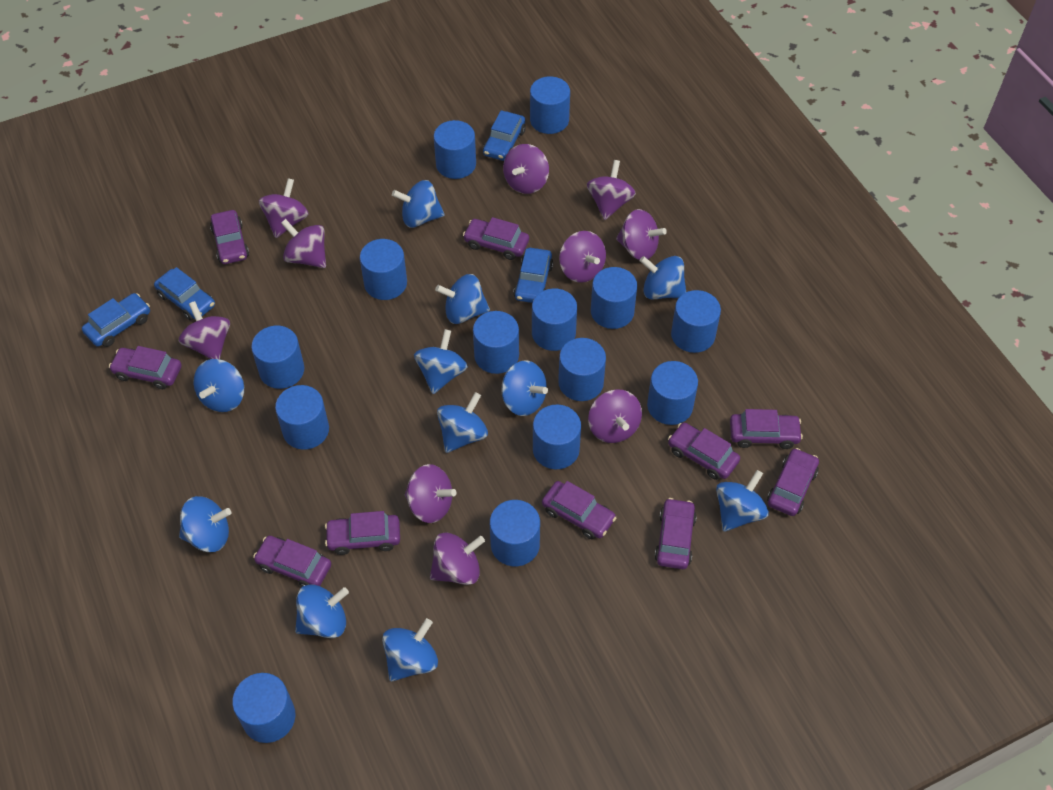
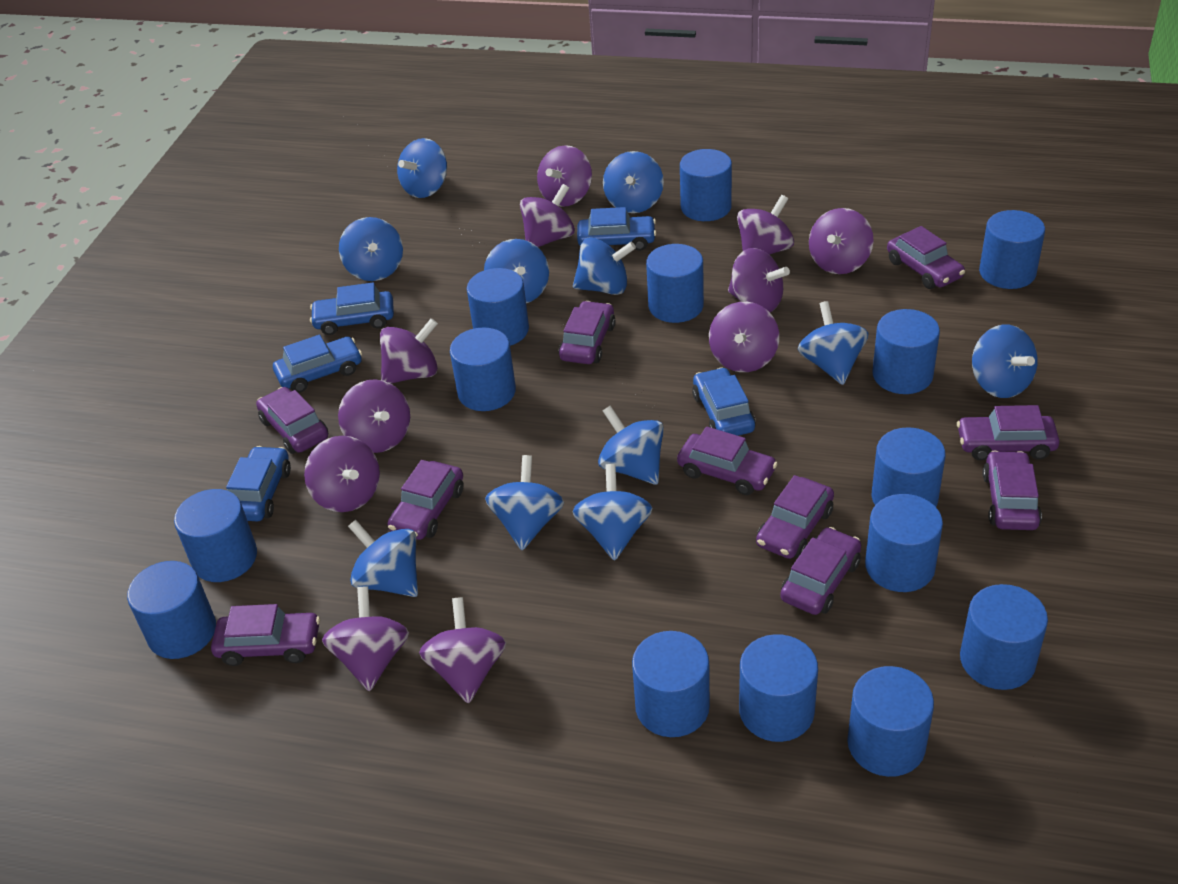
blue car: [82,293,150,347] [154,267,215,321] [483,110,526,161] [513,248,553,303] = 4 -> [226,446,291,521] [273,335,362,393] [310,282,394,335] [577,207,656,251] [692,367,756,436] = 5
purple spinning top: [179,301,230,359] [259,178,308,238] [281,219,326,268] [405,464,456,523] [430,532,485,585] [503,144,549,194] [559,231,606,283] [587,160,636,220] [588,389,642,443] [616,209,667,260] = 10 -> [304,436,380,512] [322,586,409,691] [338,379,410,453] [380,318,438,384] [419,597,506,704] [520,184,575,247] [537,145,592,207] [709,302,779,372] [728,248,790,312] [737,195,794,255] [809,208,873,274] = 11

